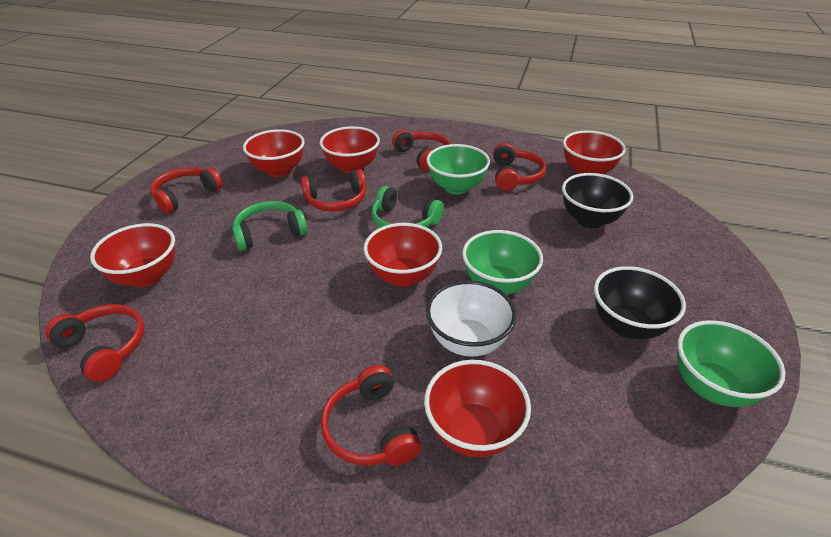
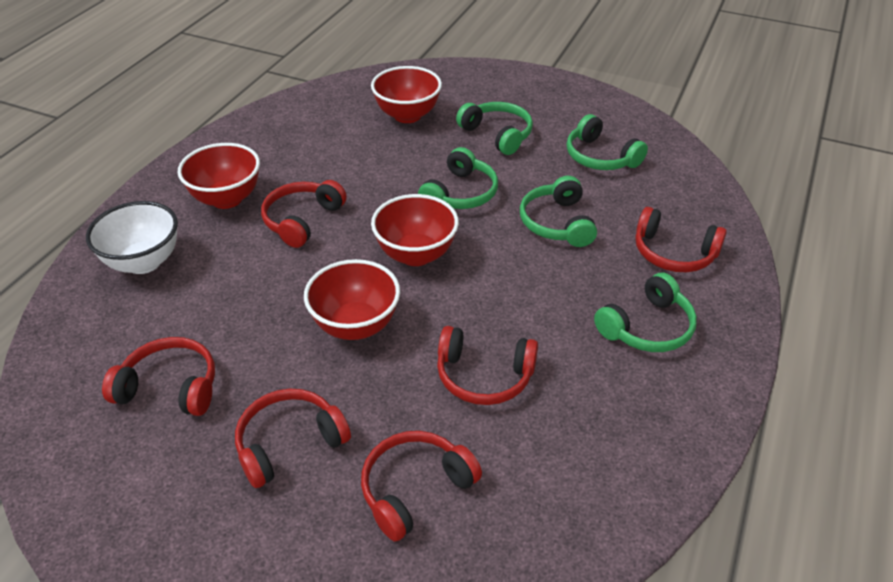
black bowl: [562,173,633,228] [594,266,686,339] = 2 -> none = 0
green bowl: [426,144,490,194] [462,230,543,294] [677,320,786,407] = 3 -> none = 0
green headphones: [232,201,307,251] [371,186,443,228] = 2 -> [418,147,498,209] [456,102,533,155] [520,176,597,247] [567,114,648,170] [594,273,697,352] = 5
red bowl: [90,223,175,287] [243,129,305,177] [320,126,380,174] [364,223,442,287] [424,360,531,457] [563,130,626,174] = 6 -> [178,143,260,209] [304,259,400,340] [371,66,442,123] [371,194,459,266] = 4

